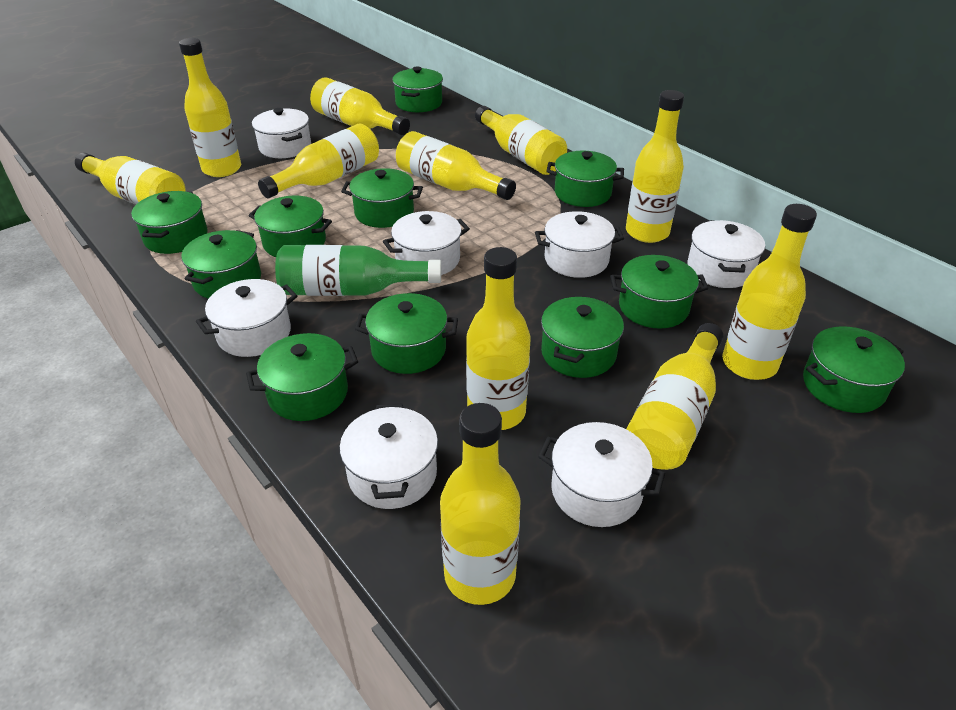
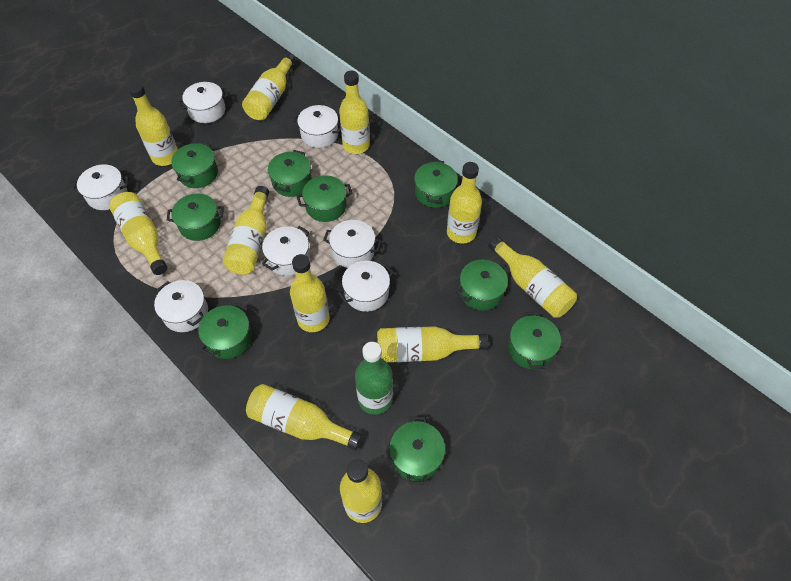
green pot: [131,191,208,254] [181,230,261,299] [246,333,358,421] [248,196,332,257] [341,168,423,228] [355,293,458,374] [392,66,443,112] [541,296,624,378] [546,151,624,207] [610,255,708,329] [803,326,905,413] = 11 -> [167,193,224,241] [171,142,218,188] [198,303,252,359] [268,150,312,197] [297,176,353,222] [389,416,445,485] [414,160,458,208] [456,260,510,311] [508,312,561,369] = 9

